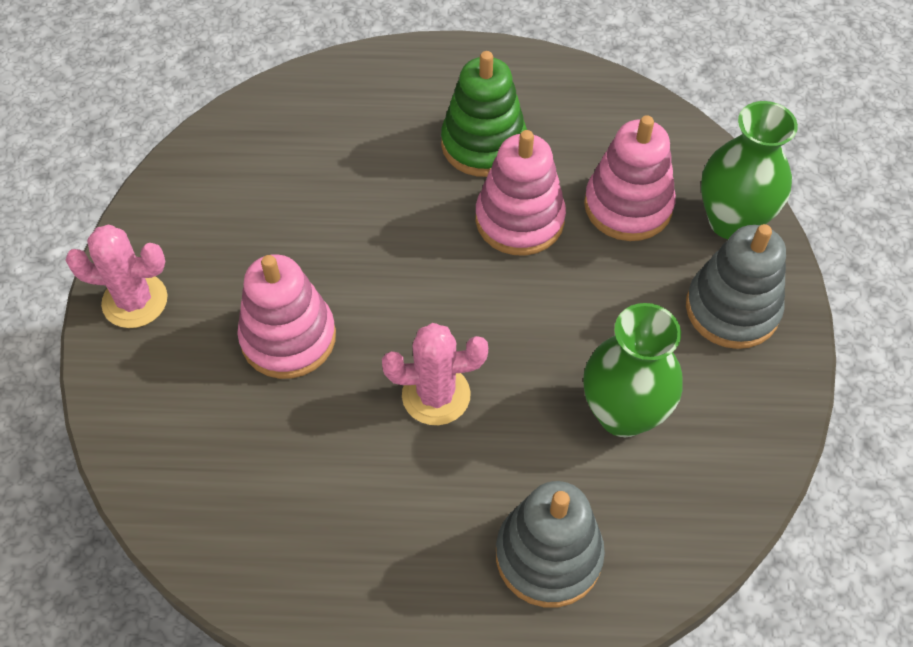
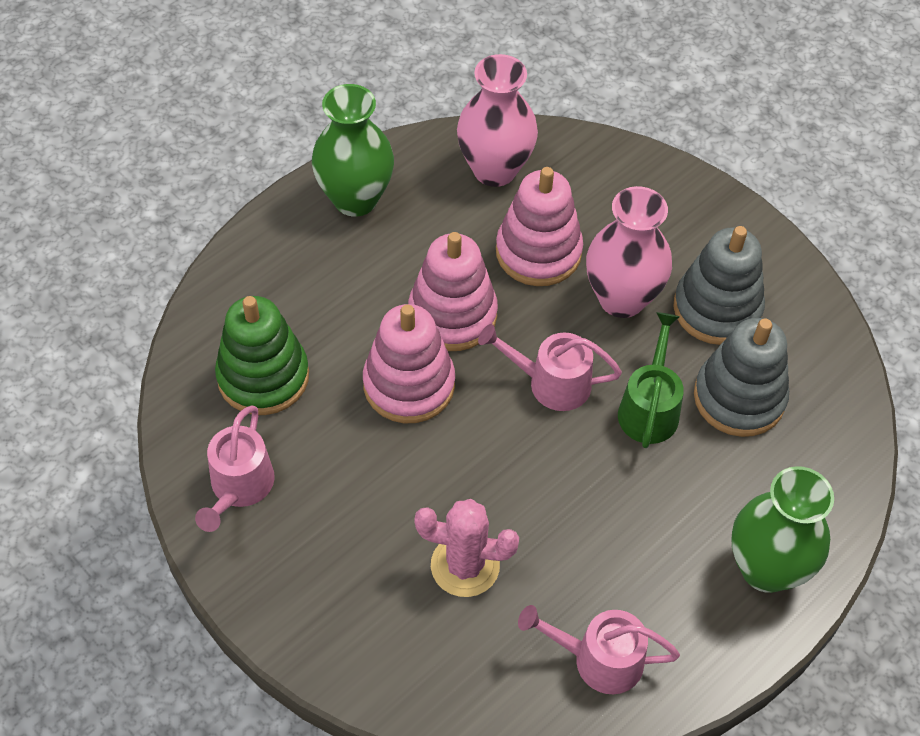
green watering can: none = 0 -> [618,312,684,448] = 1
pink cactus: [65,225,168,328] [382,323,488,425] = 2 -> [415,499,519,597] = 1
pink vase: none = 0 -> [457,54,538,187] [586,186,672,318] = 2
pink watering can: none = 0 -> [195,405,275,532] [478,324,622,411] [518,605,680,694] = 3

